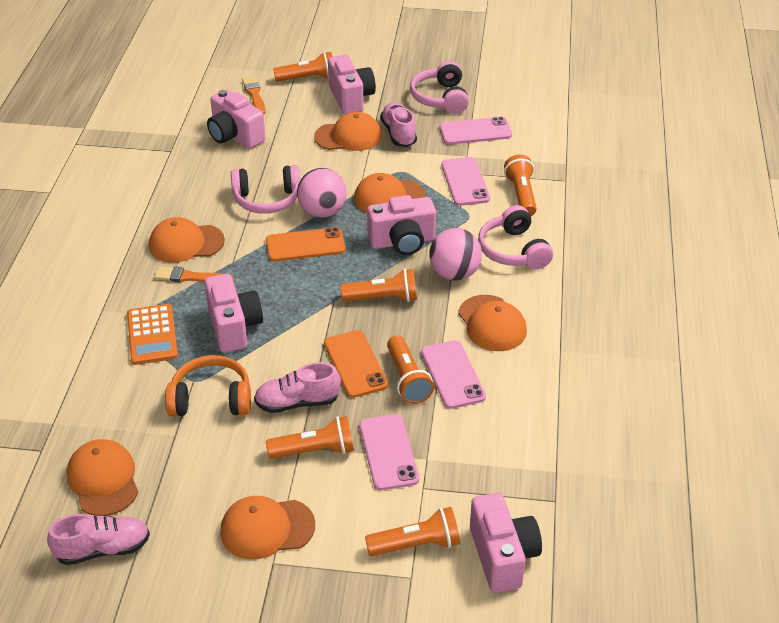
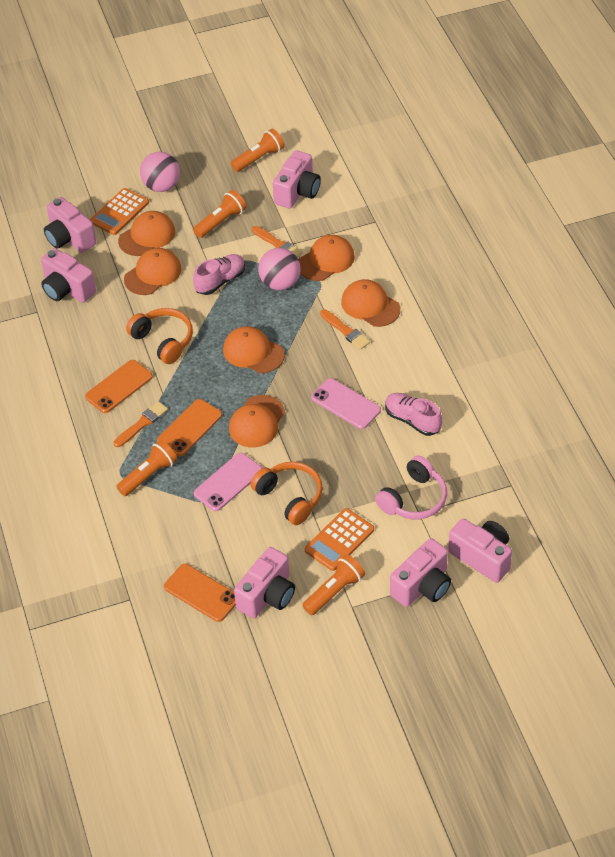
orange brush: [154,266,234,282] [242,76,266,114] = 2 -> [113,401,168,447] [252,226,302,257] [320,309,370,350] = 3
orange calculator: [127,304,178,365] = 1 -> [90,188,149,235] [305,508,374,571] = 2
orange flashlight: [266,416,354,459] [273,52,332,82] [340,268,417,302] [365,507,460,556] [387,335,434,404] [504,154,537,216] = 6 -> [116,440,177,496] [193,190,246,238] [231,129,284,172] [303,554,365,615] = 4
orange headphones: [165,355,251,416] = 1 -> [126,308,193,364] [251,462,323,525] = 2
orange phone: [266,227,346,261] [324,330,388,398] = 2 -> [85,360,153,413] [157,399,222,456] [164,564,236,622] = 3
pink camera: [204,274,263,353] [207,90,265,149] [328,55,376,114] [367,195,436,255] [470,493,542,593] = 5 -> [41,248,96,303] [44,197,96,253] [234,547,295,618] [273,150,321,209] [390,538,451,607] [448,519,512,583] = 6
pink headphones: [231,165,300,214] [410,61,469,114] [478,205,553,270] = 3 -> [375,455,447,520] = 1
pink phone: [359,414,419,490] [421,340,486,409] [440,117,512,145] [441,157,490,206] = 4 -> [194,453,262,511] [311,378,381,429] = 2
pink shoe: [47,514,150,565] [254,362,341,413] [380,102,417,147] = 3 -> [193,254,245,295] [385,393,442,436] = 2

